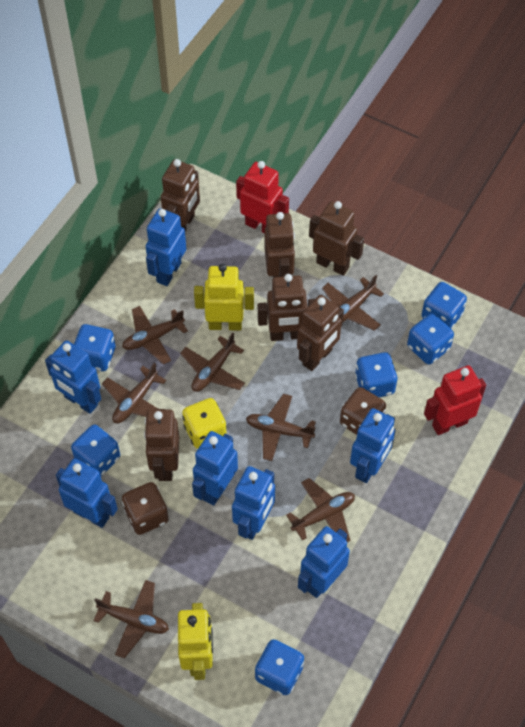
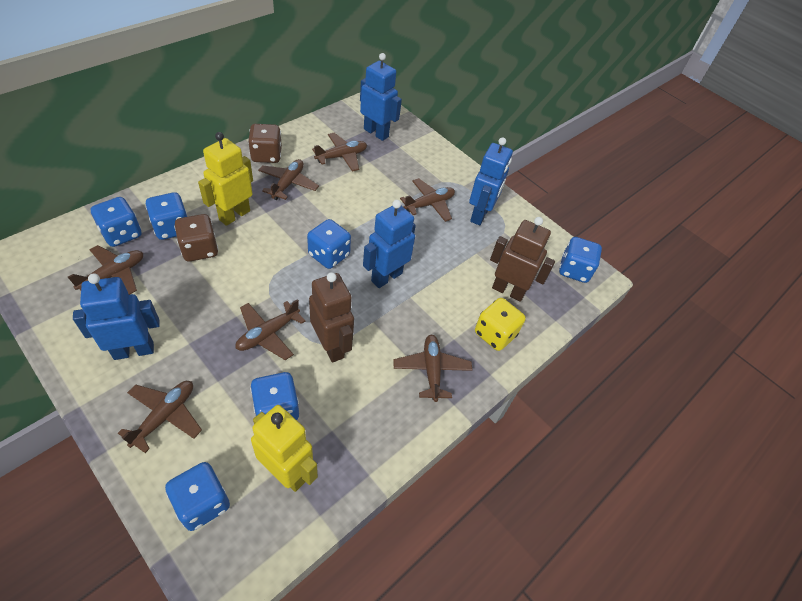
blue robot: [45,340,101,414] [56,458,118,528] [145,208,186,286] [192,431,238,506] [232,466,275,540] [298,526,350,598] [350,408,396,483] = 7 -> [73,273,160,360] [360,53,402,141] [363,200,416,288] [469,137,513,225] = 4
brown robot: [144,409,179,481] [161,159,200,231] [258,274,315,341] [264,212,295,278] [297,295,344,371] [309,201,364,276] = 6 -> [309,272,354,363] [490,217,555,302] = 2
red robot: [236,161,289,233] [424,365,486,435] = 2 -> none = 0

